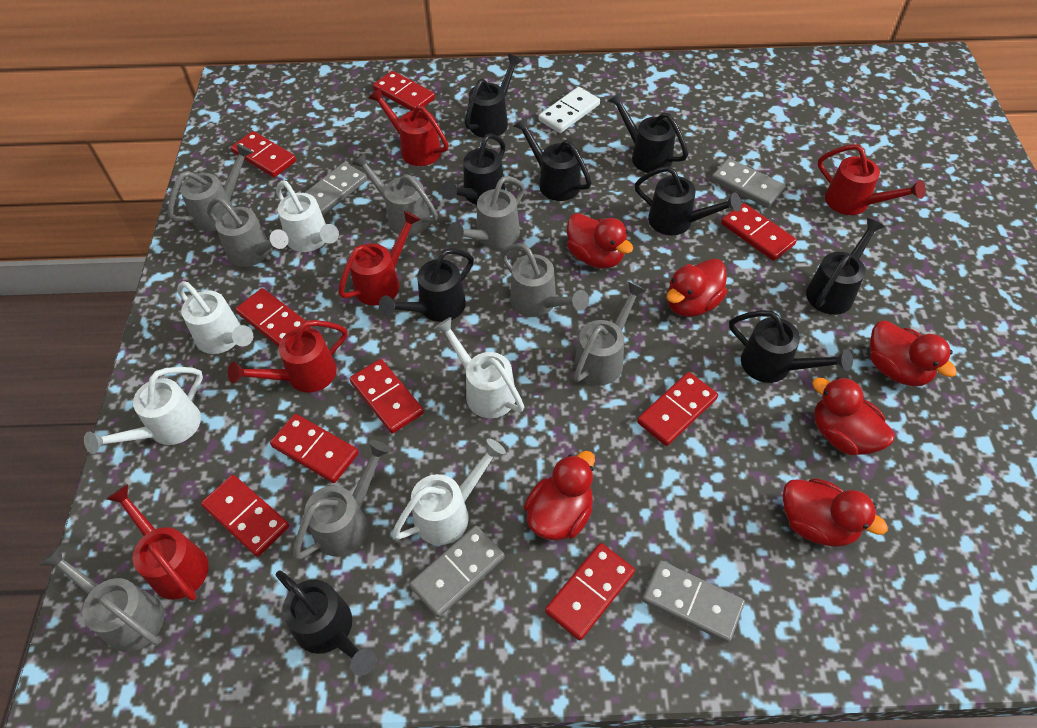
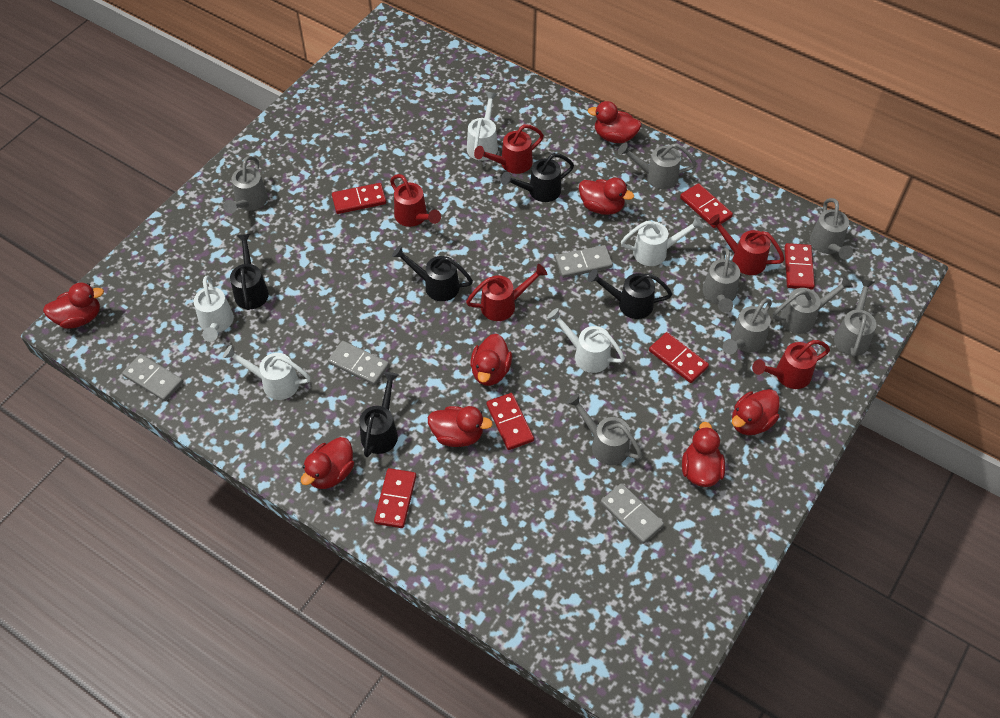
black watering can: [276,570,376,676] [379,248,474,322] [441,133,506,205] [465,54,523,138] [513,117,592,201] [608,91,688,173] [634,166,741,235] [729,310,853,383] [806,218,885,315] = 9 -> [230,234,269,310] [359,372,398,457] [392,245,473,301] [501,153,574,202] [587,269,672,319] = 5
red domino: [201,475,289,557] [231,131,296,177] [235,288,311,347] [270,414,359,483] [350,359,424,434] [373,71,435,111] [545,543,635,640] [637,372,718,446] [721,203,797,261] = 9 -> [332,183,386,214] [374,468,416,528] [486,393,534,450] [649,332,709,383] [680,183,733,228] [784,243,815,290] = 6
red duck: [524,451,595,541] [567,213,633,269] [667,259,727,317] [783,478,888,547] [812,377,895,455] [870,320,957,386] = 6 -> [43,283,104,329] [301,437,354,489] [428,406,493,447] [470,334,512,386] [579,178,634,215] [588,101,642,143] [682,422,725,487] [732,389,780,435] = 8
white domino: [538,87,600,133] = 1 -> none = 0

